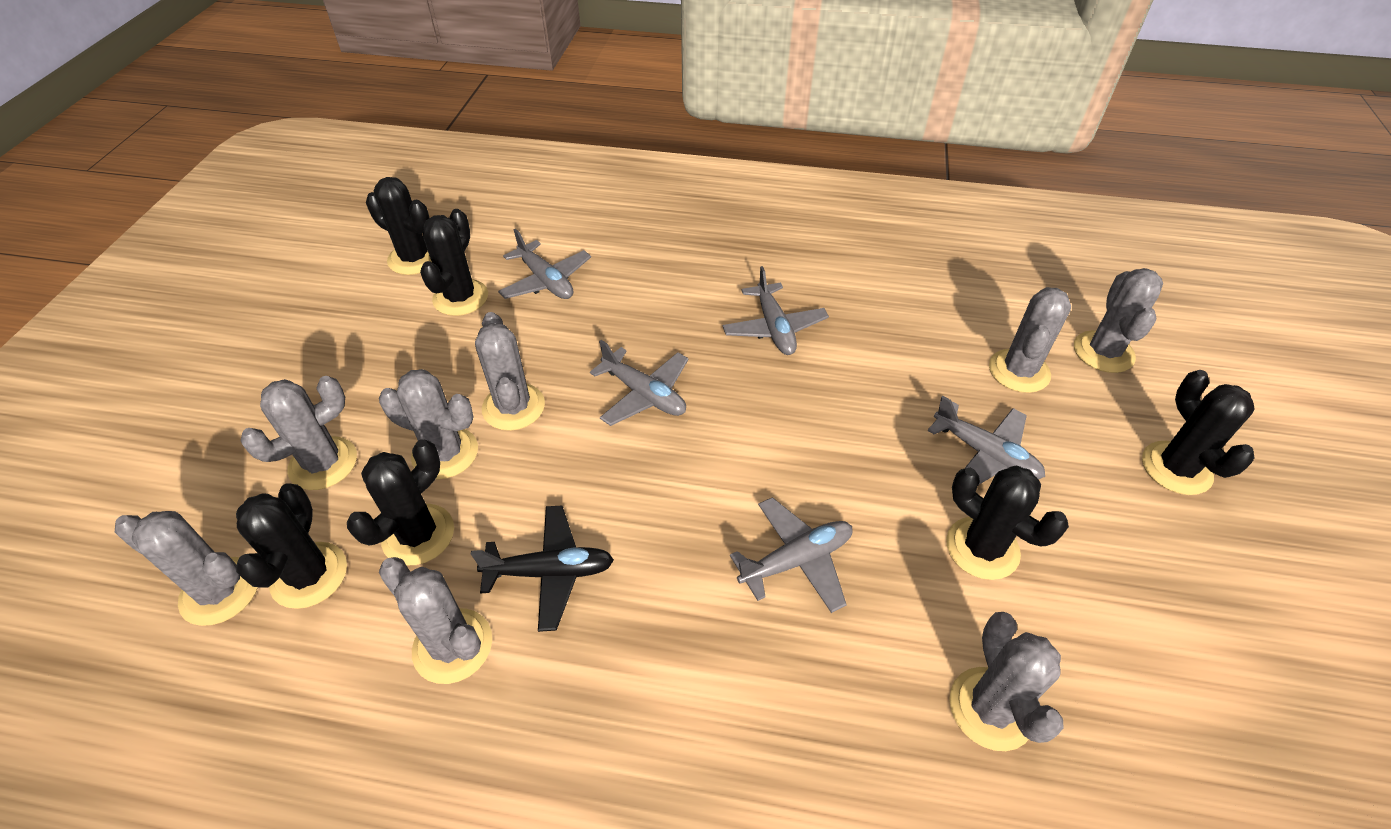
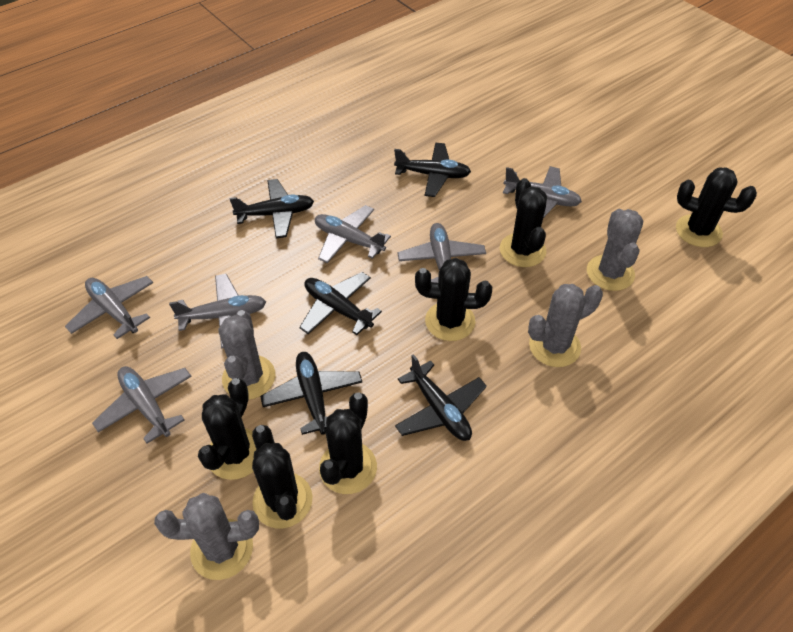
black plane: [471,506,614,632] = 1 -> [229,179,314,238] [260,352,363,435] [299,272,382,335] [394,143,471,197] [395,354,487,441] = 5
grey cactus: [115,511,258,626] [241,376,357,490] [379,369,478,479] [379,557,492,684] [475,312,545,431] [949,612,1064,751] [989,287,1071,393] [1074,268,1163,373] = 8 -> [154,493,259,580] [218,310,276,400] [528,284,603,367] [587,209,643,291] = 4
grey plane: [498,228,591,299] [590,340,689,426] [722,266,829,355] [730,497,853,613] [927,396,1045,484] = 5 -> [65,276,153,339] [92,366,192,444] [169,274,266,349] [315,205,391,263] [397,223,486,283] [503,166,582,218] = 6

